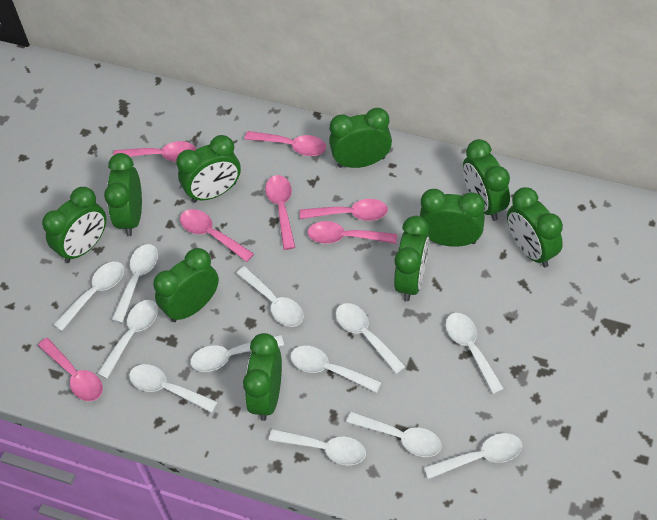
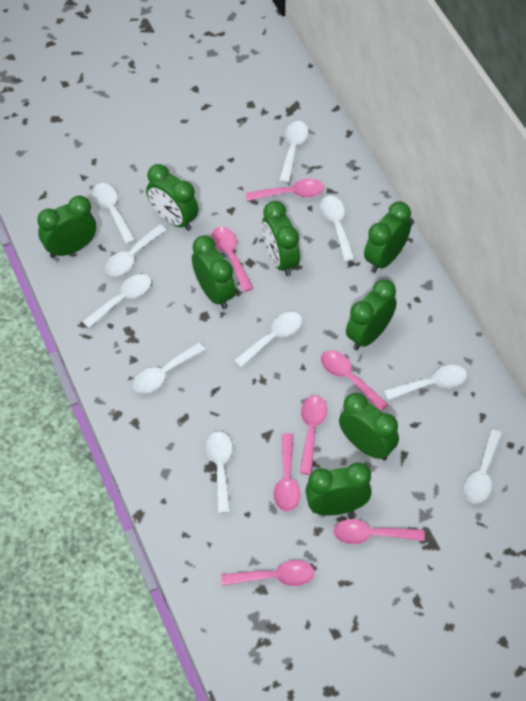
green clock: [42,187,106,263] [104,153,142,236] [153,248,219,322] [176,135,241,203] [243,333,282,421] [329,108,392,168] [394,216,429,301] [420,189,485,247] [463,139,510,221] [507,187,563,267] = 10 -> [37,195,96,258] [146,164,199,231] [192,236,236,309] [262,201,300,276] [305,462,371,515] [339,393,399,461] [346,279,397,350] [364,202,411,273] = 8
white spoon: [53,262,124,331] [97,300,158,379] [112,244,158,323] [129,364,218,413] [191,335,284,372] [236,266,304,327] [269,429,366,465] [290,346,382,393] [336,303,406,374] [346,411,442,457] [424,433,522,479] [445,313,504,394] = 12 -> [82,274,151,328] [92,183,135,244] [105,224,167,276] [133,342,206,393] [206,432,232,513] [234,312,302,368] [279,121,308,183] [320,196,355,262] [384,365,467,400] [464,429,502,504] = 10

